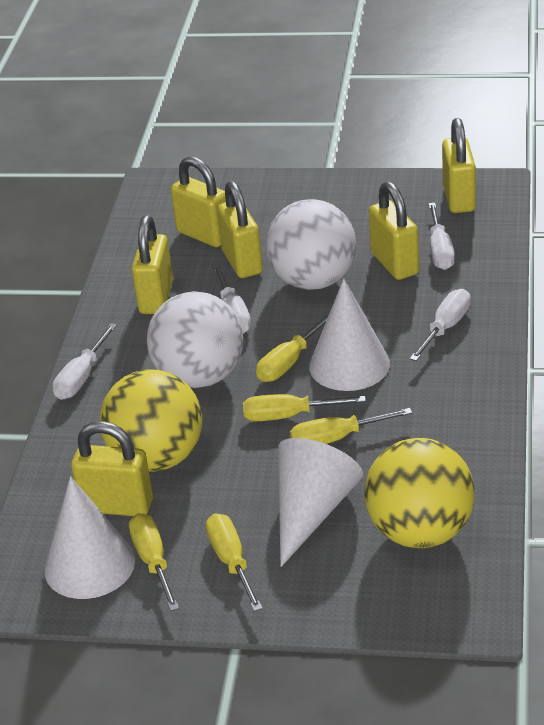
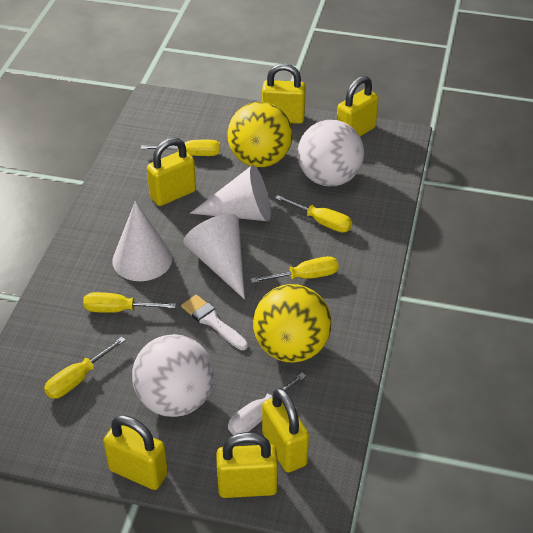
white brush: none = 0 -> [181,295,248,350] = 1
white screwdriver: [52,323,117,400] [213,264,251,333] [409,289,471,361] [428,203,455,270] = 4 -> [228,373,307,435] = 1

